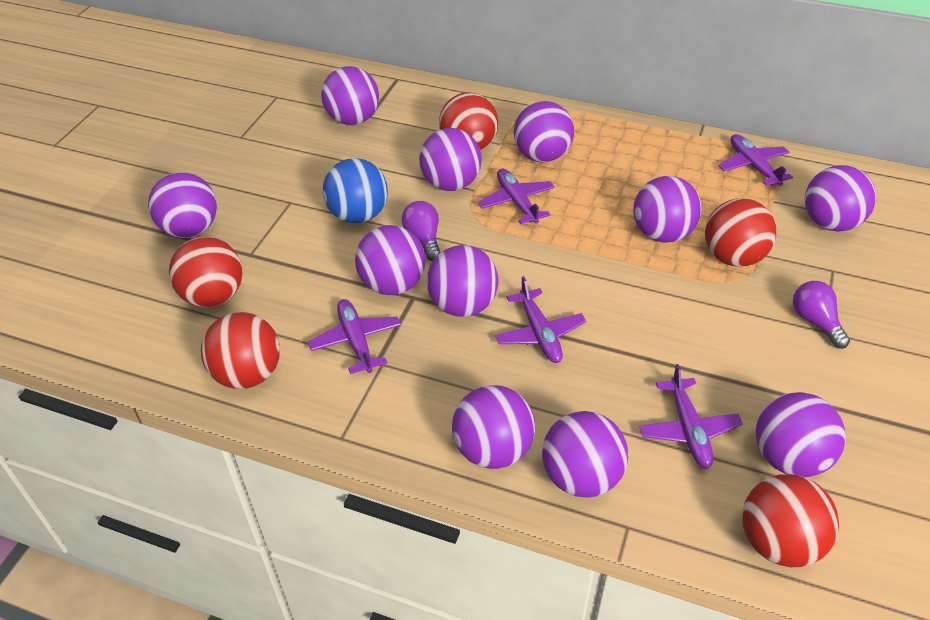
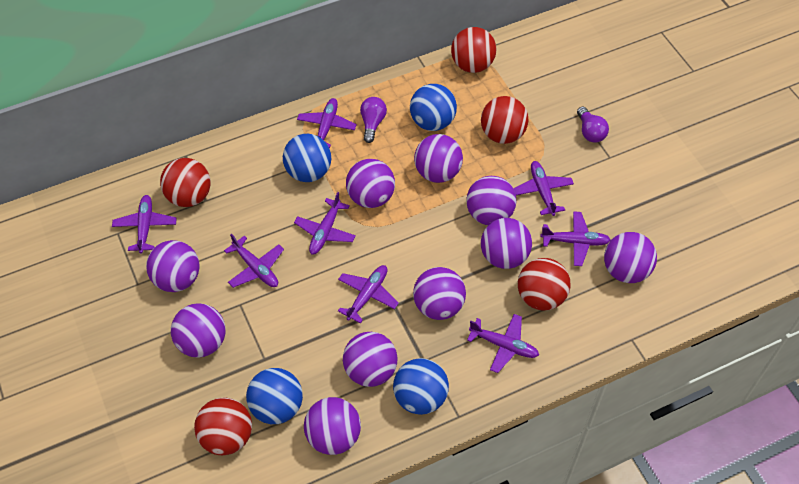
blue ball: [323,158,388,223] = 1 -> [246,368,303,424] [283,134,331,182] [393,358,449,415] [410,84,457,131] = 4
purple ball: [148,172,217,238] [321,66,379,125] [355,225,425,295] [419,128,482,191] [427,245,498,317] [452,385,535,469] [514,101,574,162] [542,411,628,498] [633,176,701,243] [756,392,846,477] [805,165,876,232] = 11 -> [146,240,200,292] [171,303,225,358] [304,397,361,455] [343,332,397,387] [346,159,395,208] [413,267,466,320] [414,134,463,183] [466,176,516,225] [481,218,532,269] [604,232,657,283] = 10
purple plane: [308,299,401,374] [478,169,555,224] [495,276,586,363] [639,364,743,469] [718,134,793,186] = 5 -> [112,195,177,254] [224,234,284,288] [294,192,356,255] [297,98,357,148] [338,265,399,324] [467,314,539,373] [513,161,574,216] [540,211,611,266] = 8

